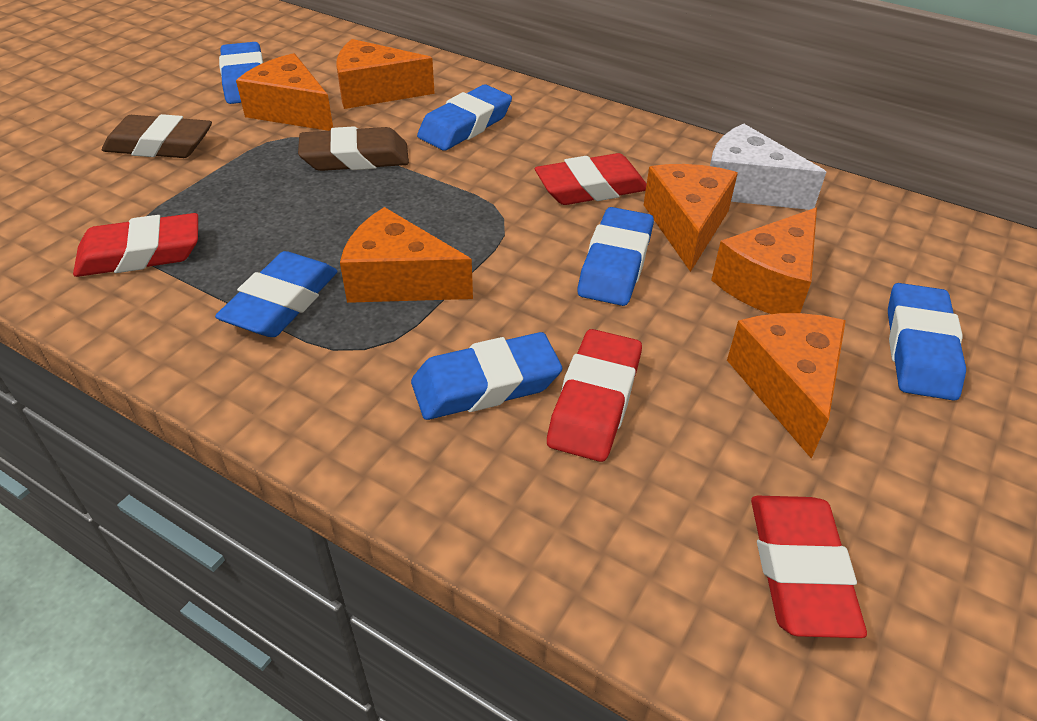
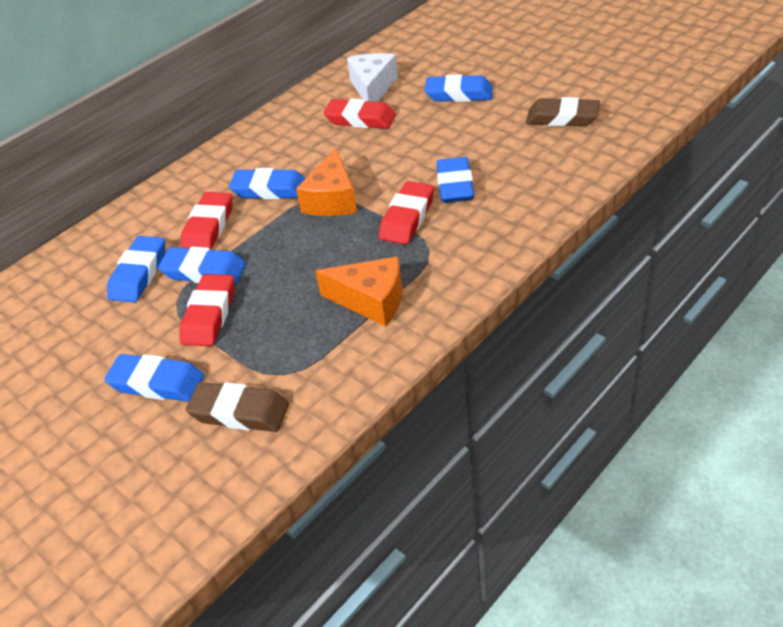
orange cheese: [236,53,333,131] [336,39,435,109] [340,207,473,303] [644,164,738,272] [711,208,817,314] [727,313,846,459] = 6 -> [296,148,357,216] [315,256,403,326] = 2

